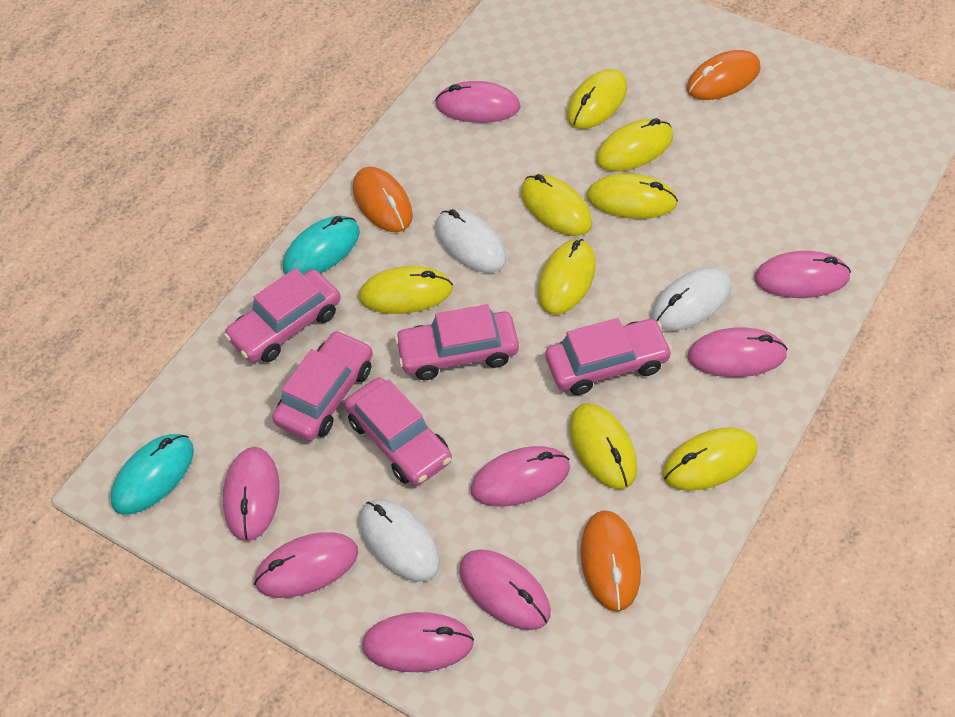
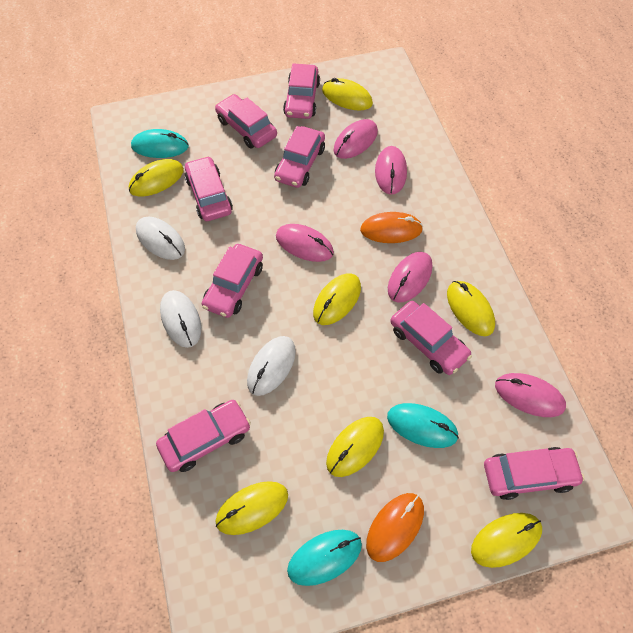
orange mouse: [353,167,413,232] [580,510,641,612] [687,50,760,100] = 3 -> [360,212,423,243] [366,493,424,562] = 2
pink car: [224,268,340,362] [272,330,373,441] [344,377,452,486] [395,304,519,380] [546,318,673,395] = 5 -> [156,400,251,472] [185,156,233,221] [202,244,263,318] [215,94,277,148] [274,126,325,188] [283,63,320,119] [390,301,472,375] [484,447,585,500] = 8
pink mouse: [223,447,279,541] [254,532,358,598] [362,612,474,672] [435,81,521,123] [459,549,551,630] [470,446,570,507] [687,328,788,377] [754,251,851,298] = 8 -> [276,224,334,262] [333,119,378,159] [375,146,407,195] [388,252,432,303] [495,373,566,417] = 5
turquoise mouse: [110,434,194,515] [283,216,360,275] = 2 -> [131,129,189,158] [287,530,362,586] [387,403,459,448] = 3
yellow mouse: [359,266,453,314] [521,174,592,236] [538,239,596,315] [567,69,627,129] [569,403,637,490] [586,173,678,219] [596,118,673,171] [662,427,758,491] = 8 -> [129,159,184,196] [215,481,288,535] [313,274,361,325] [322,78,373,111] [326,417,384,477] [447,281,495,336] [471,513,542,568] = 7

